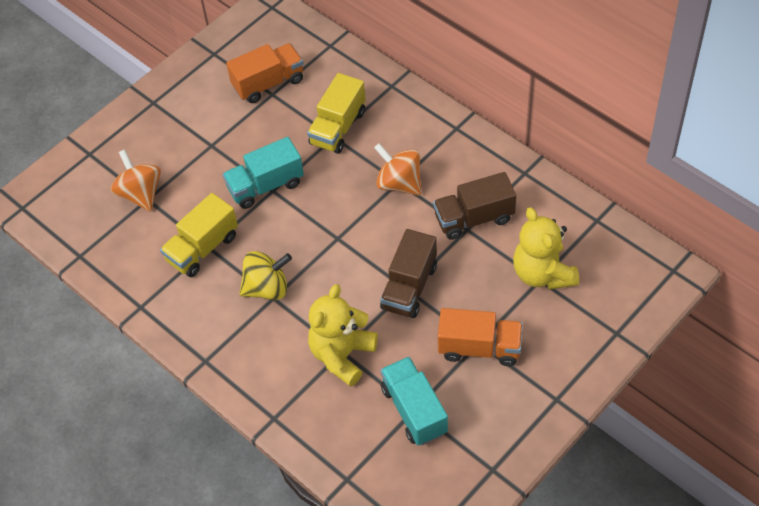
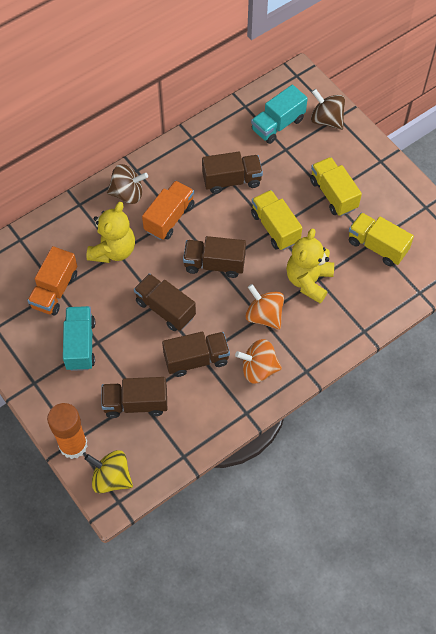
brown spinning top: none = 0 -> [107,164,148,204] [311,89,345,130] = 2
brown truck: [380,229,437,318] [433,172,516,240] = 2 -> [102,377,167,418] [134,273,196,331] [162,332,230,377] [183,236,246,278] [202,152,263,194] = 5
orange glue stick: none = 0 -> [47,403,88,459] = 1
yellow truck: [160,193,238,277] [307,73,366,154] = 2 -> [251,190,302,250] [310,157,362,216] [349,213,414,266] = 3

